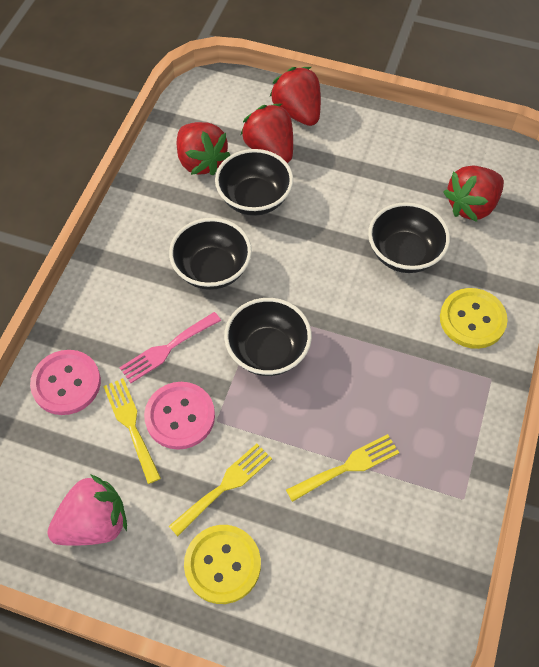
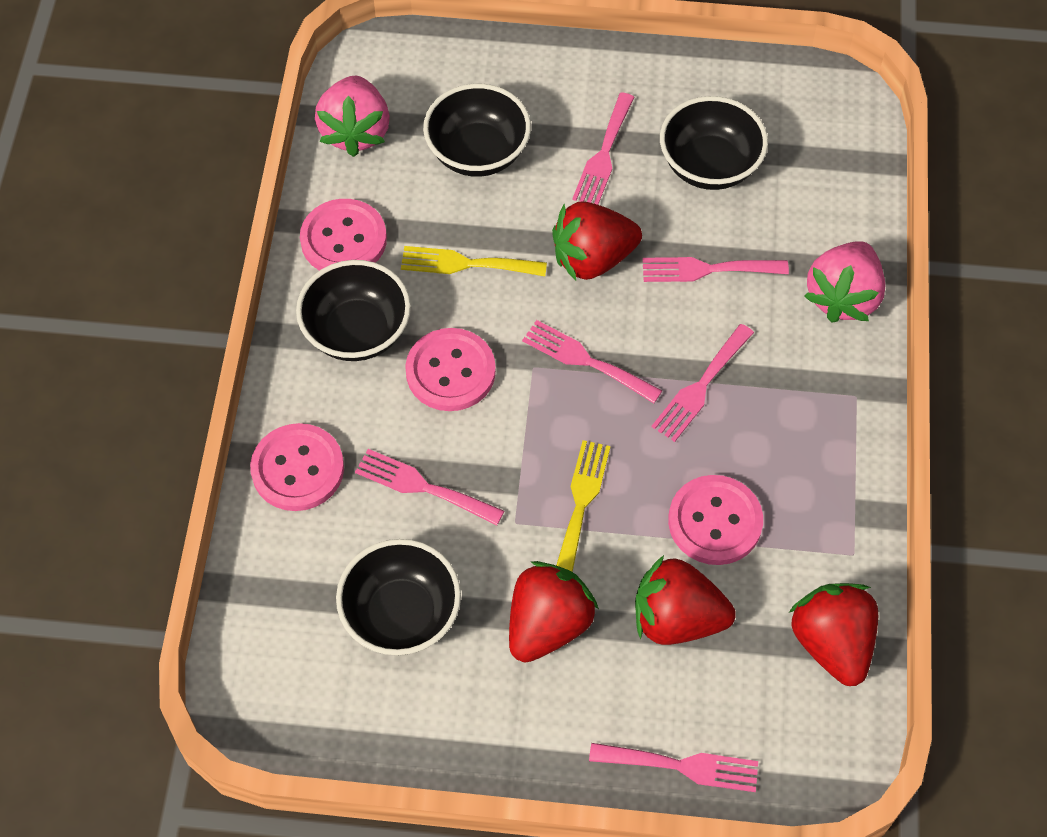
pink button: [30,350,101,415] [144,382,215,450] = 2 -> [250,423,344,511] [300,199,387,271] [405,328,496,411] [668,475,763,565] = 4
pink fork: [119,312,221,383] = 1 -> [355,449,504,526] [522,320,662,403] [572,92,635,205] [589,743,758,792] [643,257,789,282] [651,324,754,442] = 6
pink strawberry: [47,474,127,546] = 1 -> [315,75,390,157] [804,241,886,323] = 2
yellow button: [184,525,261,604] [440,288,508,349] = 2 -> none = 0
yellow fork: [103,378,161,484] [169,444,272,536] [286,434,399,502] = 3 -> [401,246,547,276] [556,440,611,572] = 2

